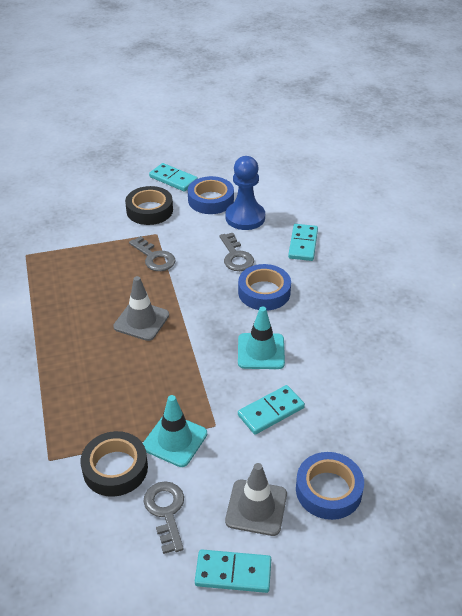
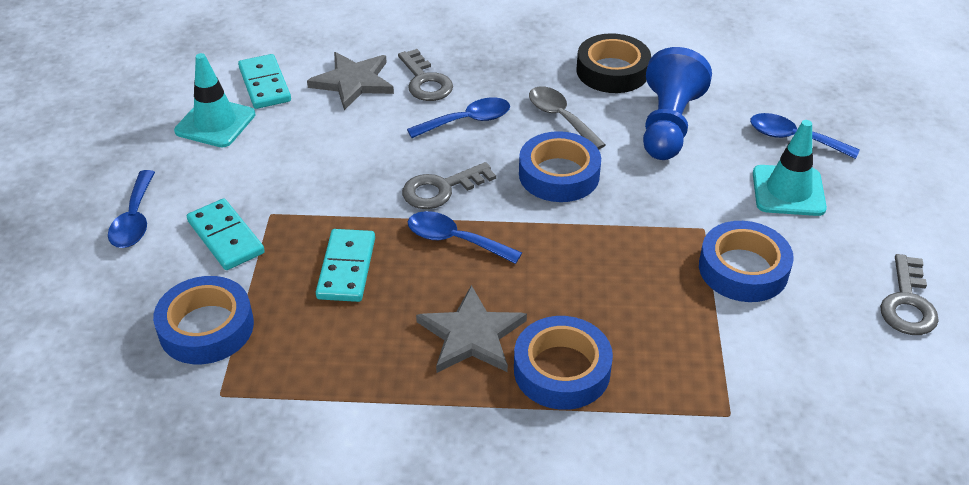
black tape: [81,431,148,497] [125,186,173,225] = 2 -> [577,33,651,93] = 1
blue spoon: none = 0 -> [108,170,155,248] [407,97,510,138] [408,211,522,264] [750,113,860,159] = 4
blue tape: [188,176,234,214] [238,264,291,310] [296,452,364,520] = 3 -> [153,276,254,364] [514,316,613,410] [519,131,601,202] [699,221,794,302] = 4
grey spoon: none = 0 -> [529,86,606,150] = 1
grey star: none = 0 -> [307,52,394,110] [416,285,527,373] = 2
grey traffic cone: [113,276,169,341] [225,463,287,536] = 2 -> none = 0
turquoise domino: [149,163,198,192] [195,549,271,593] [238,385,305,435] [288,224,318,261] = 4 -> [187,198,265,270] [238,54,291,109] [316,229,375,302] = 3

